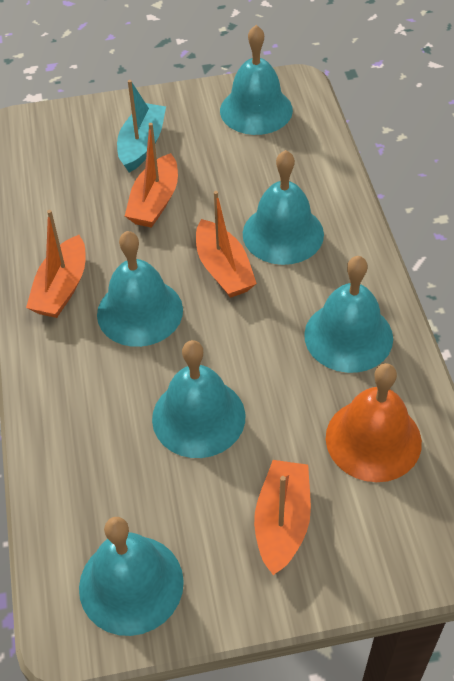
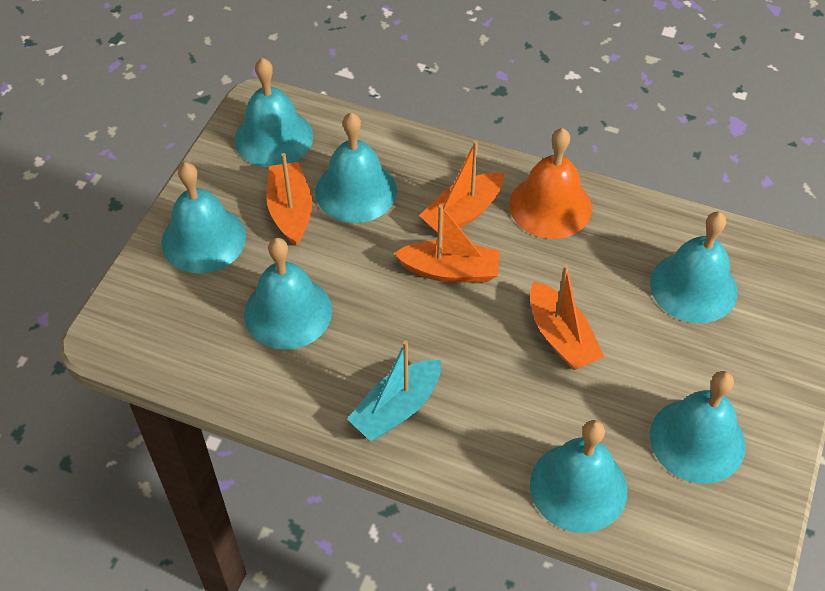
turquoise bell: [79,517,184,636] [97,231,183,347] [152,340,245,458] [220,25,293,135] [243,150,324,265] [304,256,393,373] = 6 -> [162,162,246,273] [234,58,313,168] [244,238,332,350] [315,112,397,223] [530,420,628,533] [650,212,738,323] [650,371,746,484] = 7

